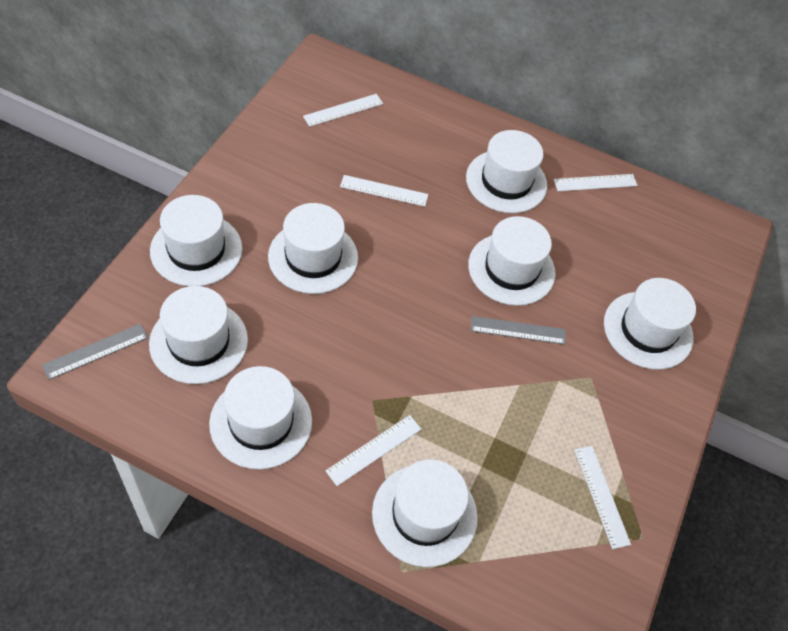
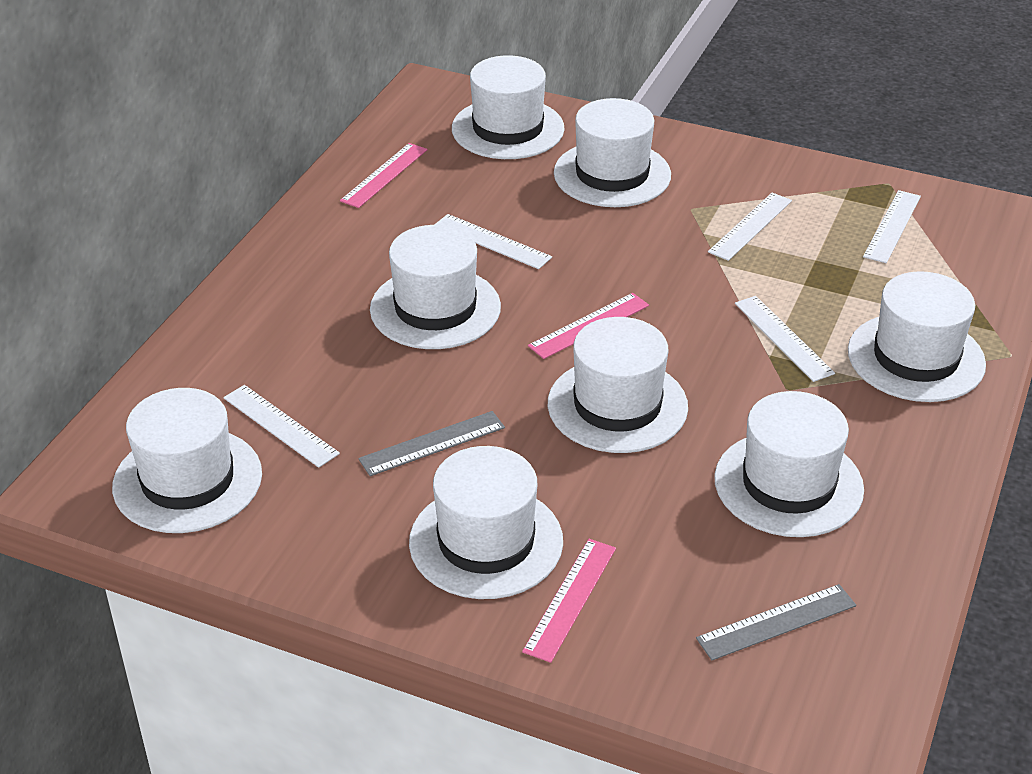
pink ruler: none = 0 -> [340,143,427,208] [522,539,616,663] [528,293,649,359] = 3

